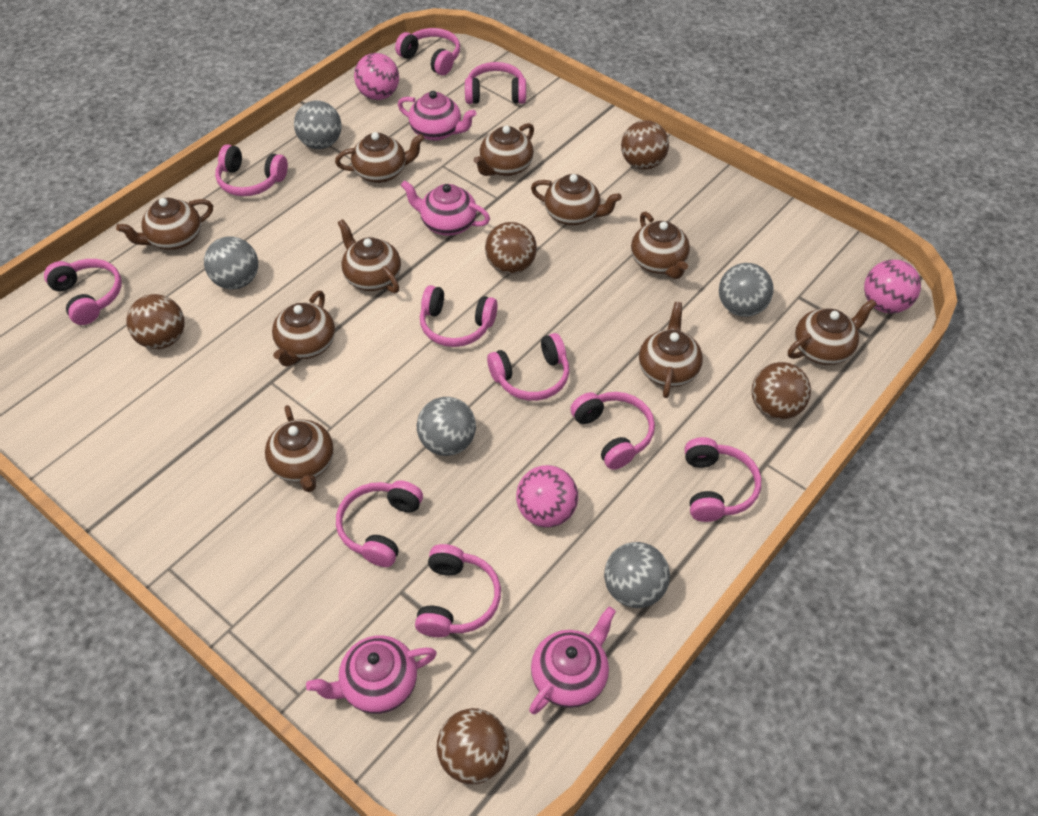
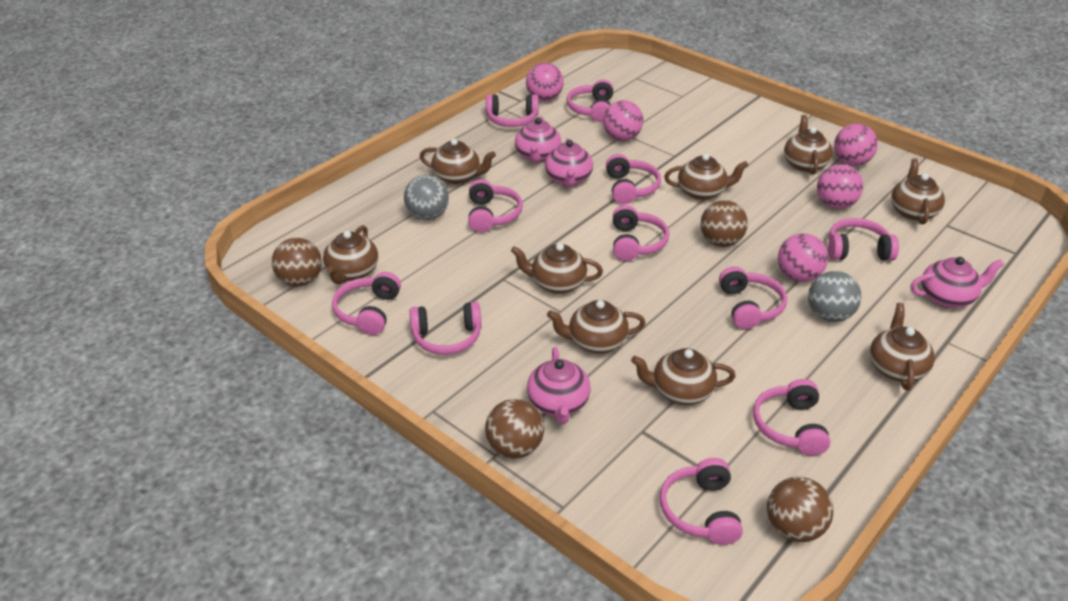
brown ball: [126,294,184,349] [437,708,509,784] [485,222,537,275] [621,120,669,170] [752,362,811,420] = 5 -> [272,238,322,287] [485,399,544,459] [700,200,748,247] [767,477,833,542] = 4
brown teapot: [116,198,213,250] [265,405,334,492] [272,291,335,367] [335,132,425,183] [338,219,401,293] [473,123,534,176] [531,174,622,225] [631,212,690,279] [639,302,703,398] [788,299,876,365] = 10 -> [323,225,378,284] [419,139,496,184] [511,243,603,294] [547,300,646,353] [631,348,736,405] [664,154,749,200] [784,115,833,175] [870,303,935,390] [891,159,945,224] = 9
grey ball: [204,236,258,289] [294,101,342,149] [417,397,476,456] [604,542,670,608] [719,263,774,317] = 5 -> [404,175,449,220] [808,271,861,322] = 2
pink ball: [354,53,399,100] [516,465,578,527] [864,260,921,313] = 3 -> [526,63,563,101] [603,100,643,141] [778,234,828,282] [817,164,863,209] [834,124,878,166] = 5
pink headphones: [44,259,122,325] [215,144,288,196] [336,480,423,567] [395,28,460,75] [415,544,501,637] [420,285,498,347] [465,62,526,104] [487,333,569,401] [570,392,655,470] [685,437,761,522] = 10 -> [332,272,401,335] [410,302,481,355] [468,179,523,233] [486,94,538,127] [566,79,614,122] [606,154,661,204] [613,205,669,261] [660,458,743,545] [719,266,787,329] [753,379,830,456] [828,218,899,261] = 11

